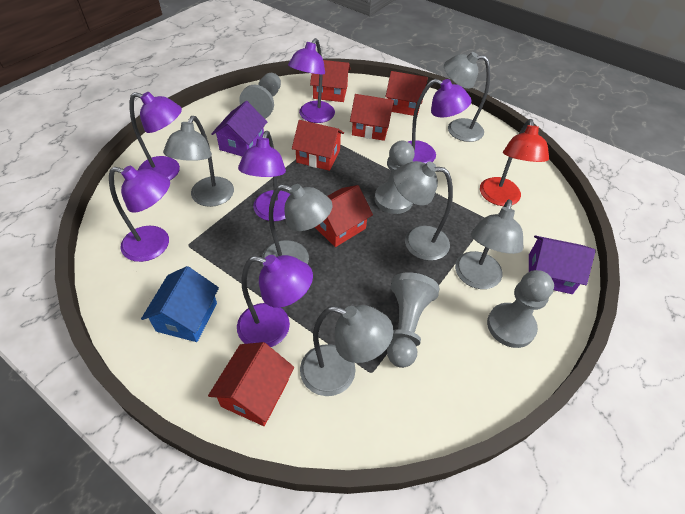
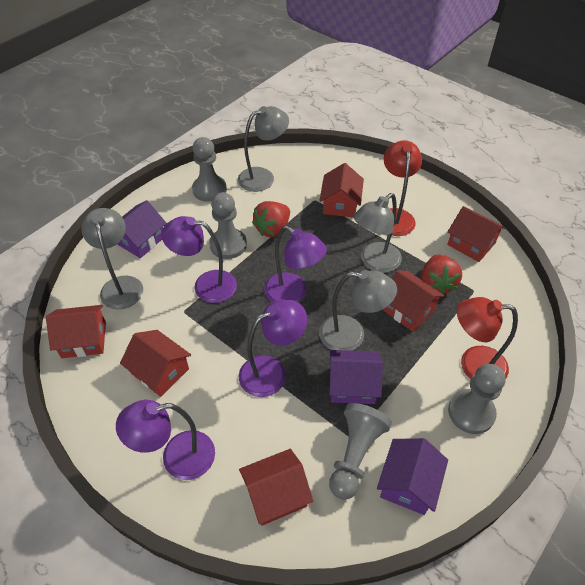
blue house: [141,266,219,342] = 1 -> none = 0
grey lamp: [163,116,234,207] [262,184,332,267] [300,305,394,396] [393,161,453,261] [444,52,490,142] [455,199,523,289] = 6 -> [82,208,143,310] [238,106,289,192] [319,270,397,351] [354,193,402,273] = 4
purple house: [211,101,267,157] [529,235,596,294] = 2 -> [117,200,167,258] [329,350,383,404] [377,438,448,515] = 3
purple lamp: [109,166,170,262] [129,92,182,180] [237,255,313,347] [238,131,290,221] [288,38,335,123] [408,79,472,163] = 6 -> [116,400,215,480] [161,216,237,303] [239,299,307,397] [264,226,327,302] = 4
red lamp: [480,119,549,206] = 1 -> [384,140,422,236] [457,297,518,379] = 2
red strawberry: none = 0 -> [252,201,290,237] [422,254,462,294] = 2

